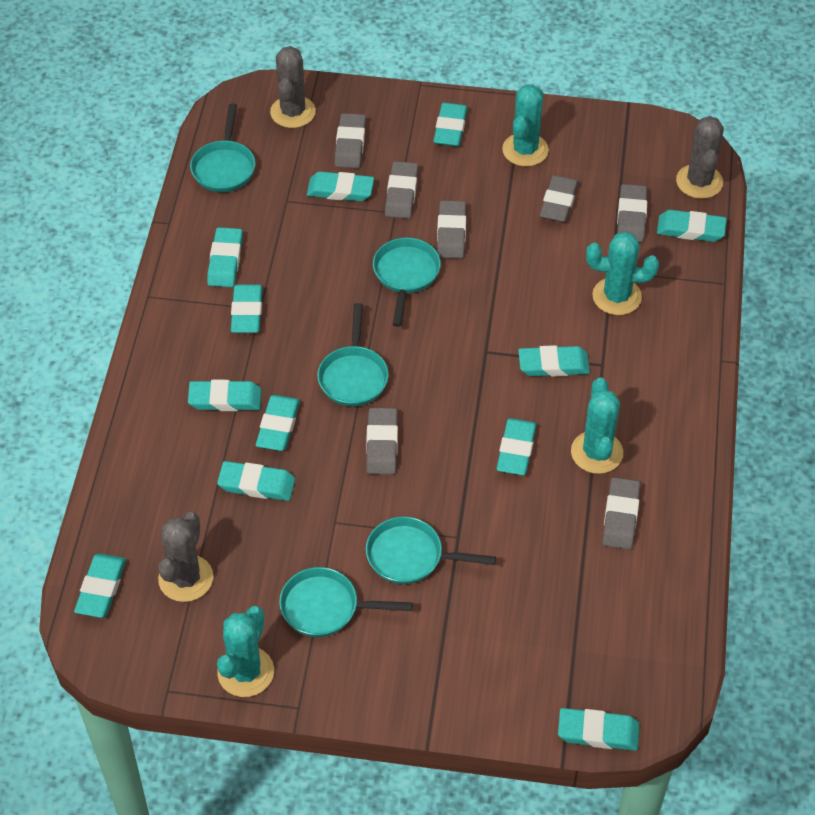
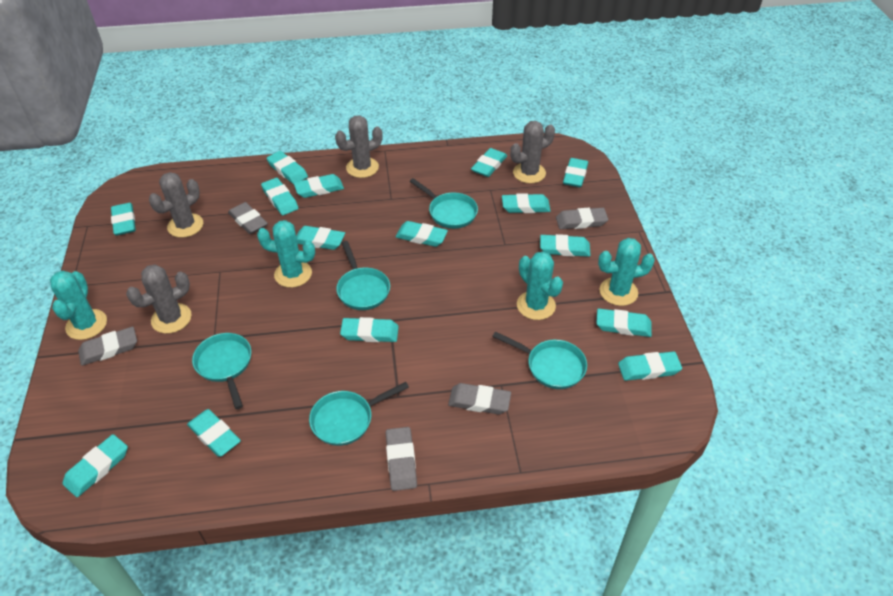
grey cactus: [158,512,213,602] [270,46,316,128] [676,116,724,199] = 3 -> [126,264,192,333] [149,172,203,238] [335,116,383,178] [510,121,555,183] = 4
grey eraser: [334,113,366,168] [366,408,398,475] [385,161,418,219] [437,200,466,259] [539,175,579,222] [602,477,640,550] [617,184,647,242] = 7 -> [78,327,137,366] [228,202,268,234] [386,427,417,491] [448,383,511,414] [556,208,608,229] = 5
turquoise eraser: [74,553,126,618] [188,380,261,411] [207,227,243,287] [217,461,295,501] [231,284,263,333] [256,395,300,451] [307,171,374,201] [433,103,467,147] [496,418,536,475] [518,345,590,377] [558,708,639,751] [657,210,727,242] = 12 -> [62,434,128,497] [111,203,136,236] [187,409,241,457] [261,178,299,215] [267,151,308,184] [294,174,344,198] [296,226,345,250] [340,317,399,342] [396,221,448,247] [471,148,507,177] [502,193,551,213] [540,234,591,257] [563,158,588,187] [597,309,652,337] [618,351,682,381] = 15

